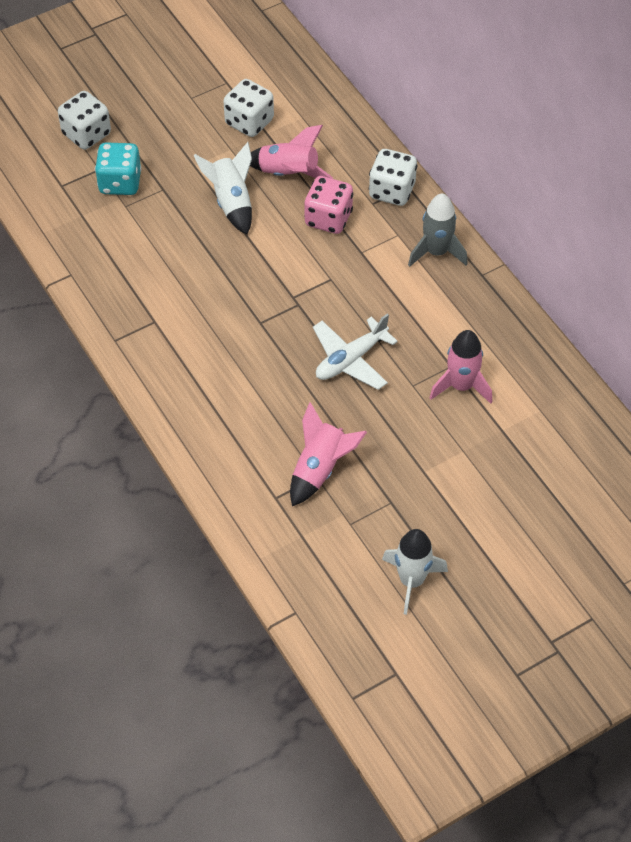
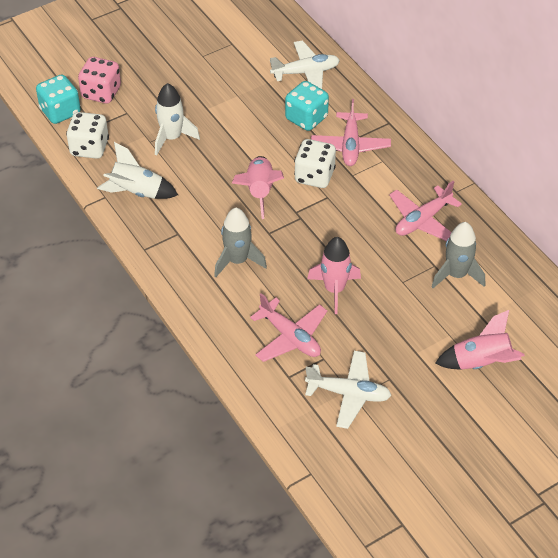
grey rocket: [408,193,468,267] = 1 -> [214,208,267,277] [432,222,485,288] = 2
pink plane: none = 0 -> [250,293,327,362] [311,99,391,166] [389,181,462,241] = 3
turquoise dice: [95,142,142,195] = 1 -> [36,74,81,124] [285,81,329,131] = 2
white dice: [58,91,111,149] [224,79,274,137] [369,149,417,206] = 3 -> [66,112,109,159] [294,139,336,188] = 2
white plane: [313,313,398,390] = 1 -> [270,41,340,89] [305,351,392,429] = 2

